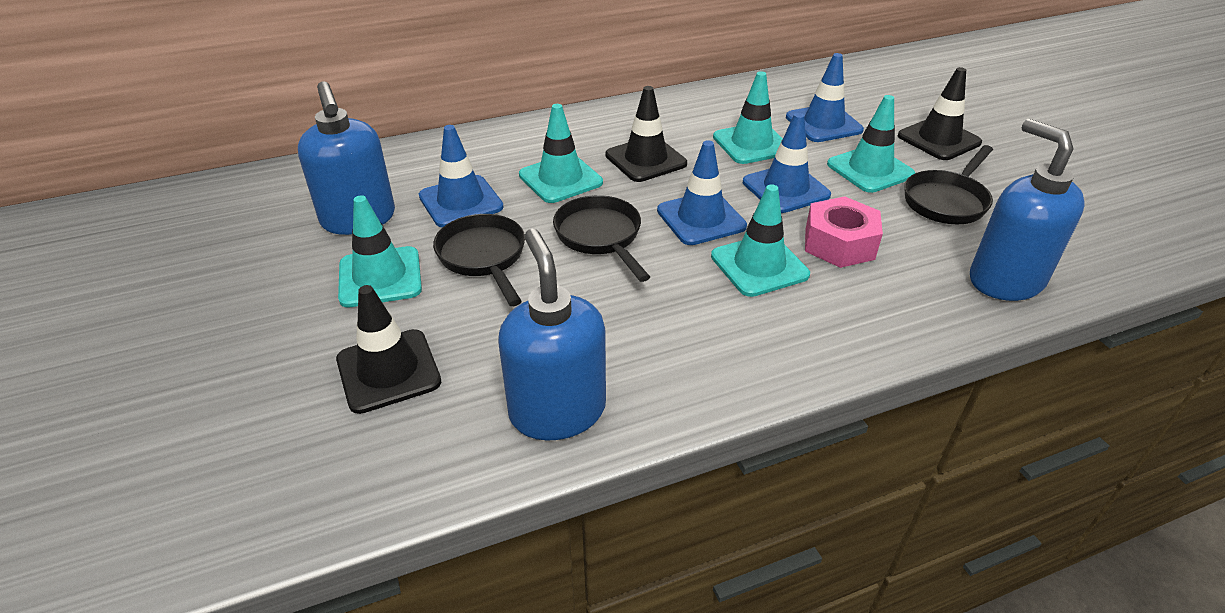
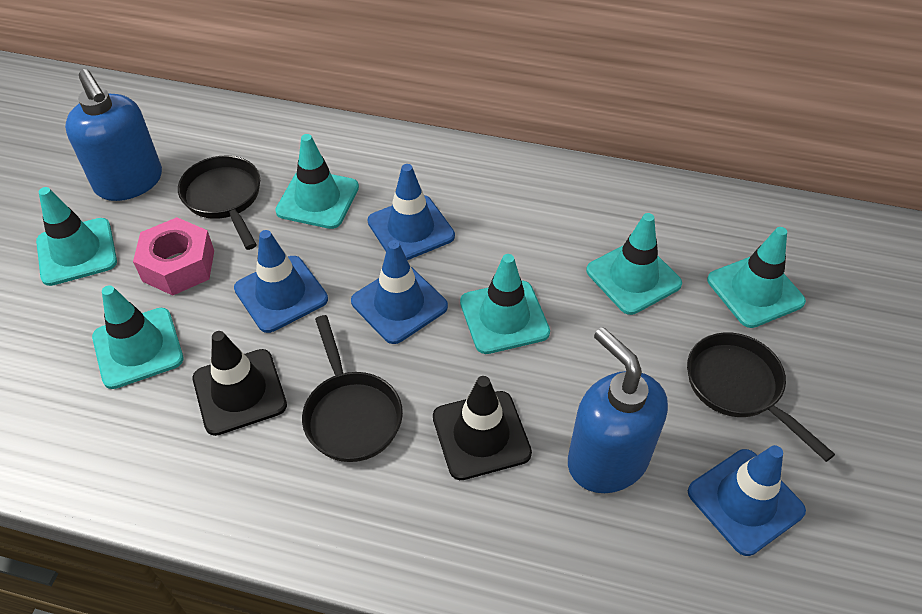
black traffic cone: [336,285,441,414] [606,86,687,182] [898,67,982,160] = 3 -> [193,331,287,436] [433,376,532,480] = 2
blue soap dispenser: [298,81,395,235] [498,229,606,441] [970,119,1085,301] = 3 -> [65,69,162,201] [568,327,668,493] = 2
turquoise traffic cone: [338,195,422,307] [519,104,603,203] [711,184,810,297] [713,71,783,164] [827,95,915,193] = 5 -> [36,187,117,286] [92,285,184,389] [275,134,359,229] [460,254,550,354] [586,213,682,315] [707,227,806,328] = 6

